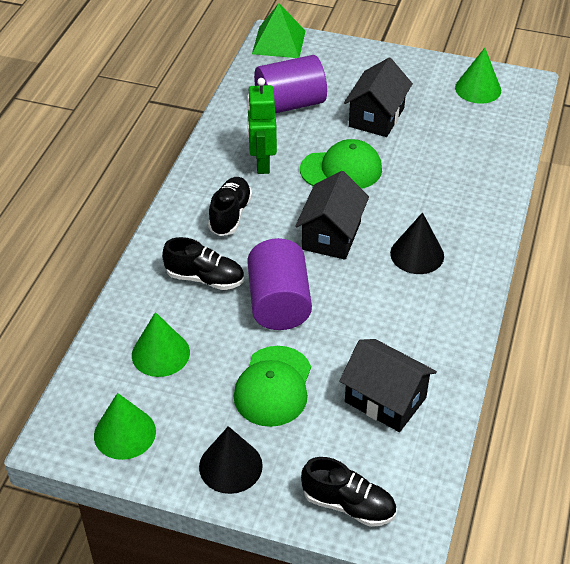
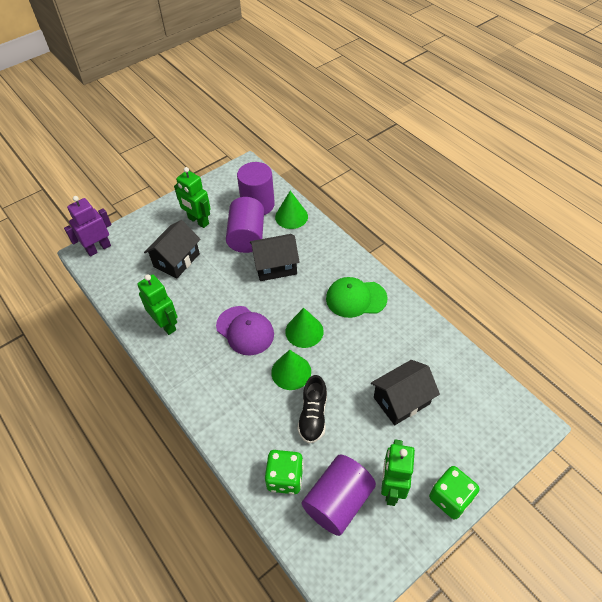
black cone: [199,426,263,494] [390,212,444,274] = 2 -> none = 0
black shoe: [162,237,244,290] [208,177,252,236] [301,457,396,527] = 3 -> [297,375,327,443] = 1
green cap: [234,346,311,427] [300,139,382,189] = 2 -> [326,277,387,318] = 1
green dice: none = 0 -> [265,450,304,495] [429,466,480,519] = 2
green pyramid: [252,3,306,58] = 1 -> none = 0
green robot: [247,78,277,174] = 1 -> [137,274,177,335] [174,167,211,228] [381,439,415,506] = 3
purple cap: none = 0 -> [216,306,274,356] = 1
purple cylinder: [247,238,312,330] [254,55,327,113] = 2 -> [226,197,264,253] [237,162,275,215] [302,454,376,536] = 3
purple robot: none = 0 -> [64,196,112,256] = 1

